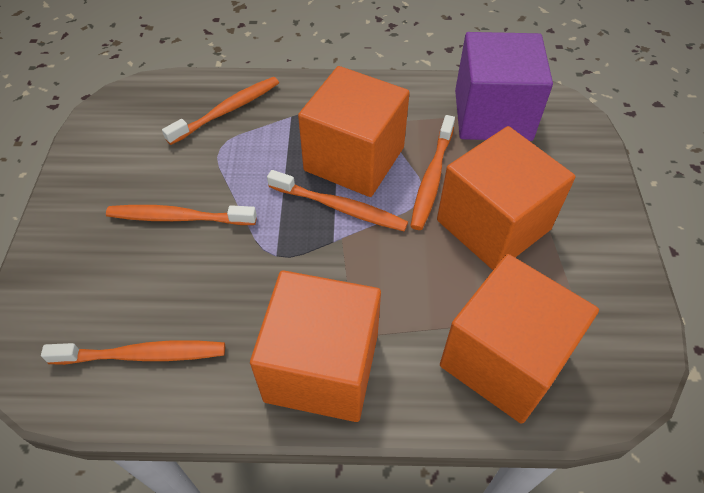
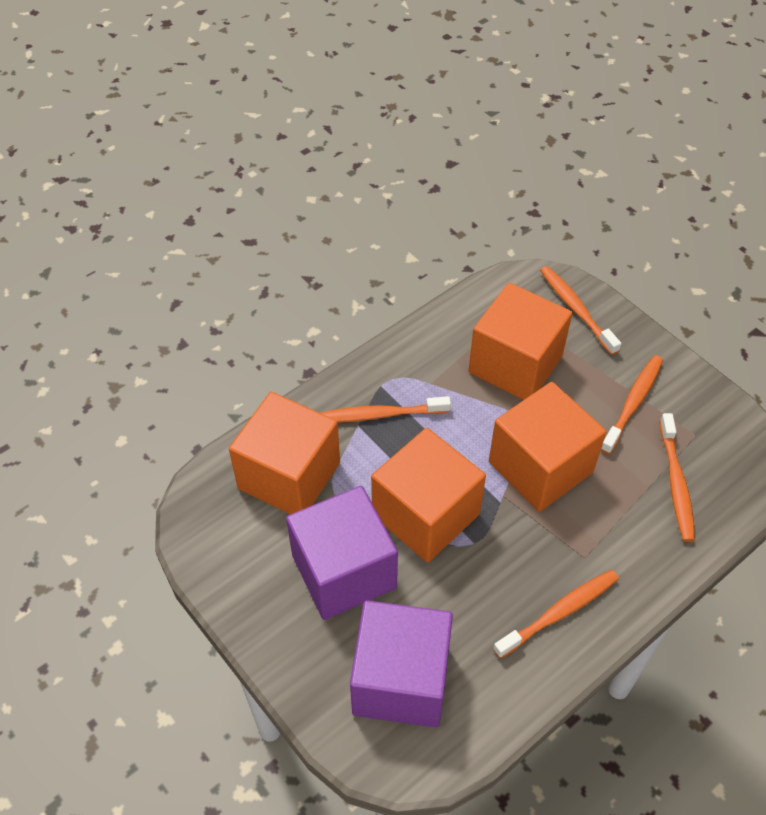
purple cube: [455,32,553,141] = 1 -> [286,486,398,620] [350,600,453,728] = 2

